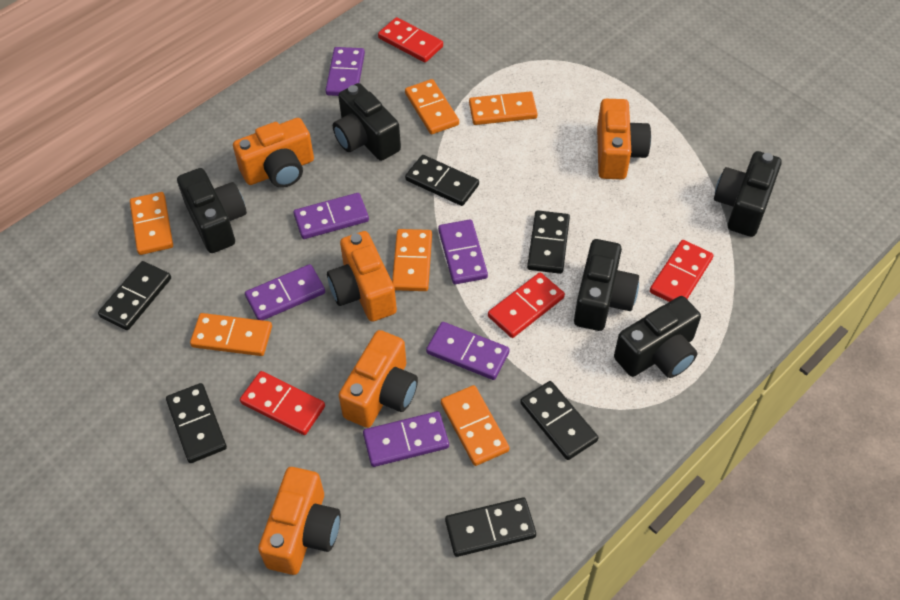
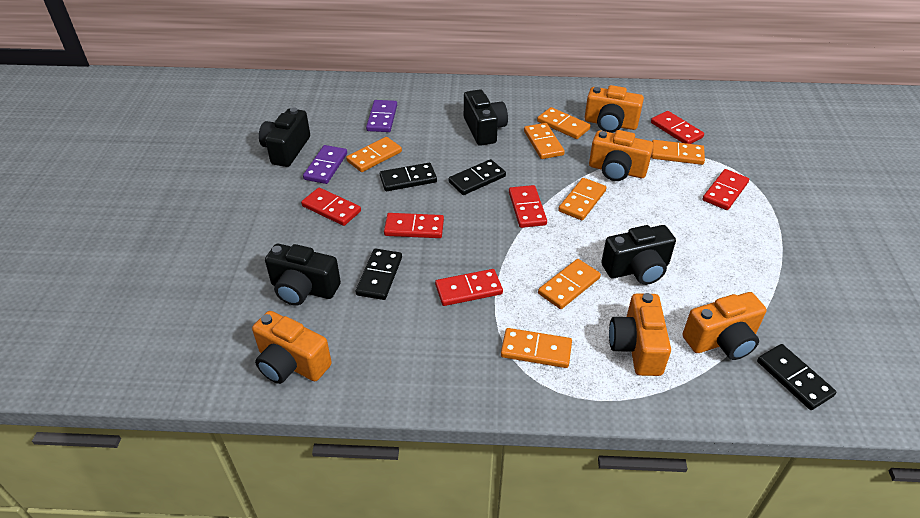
black camera: [177,168,247,253] [333,83,401,161] [574,239,639,331] [614,296,701,378] [714,151,782,237] = 5 -> [259,107,310,167] [265,244,341,306] [464,89,508,146] [601,225,676,285] = 4
black domino: [98,261,171,330] [166,383,227,463] [405,155,479,206] [445,497,536,557] [520,381,599,460] [527,210,570,274] = 6 -> [356,249,402,300] [380,163,437,191] [448,159,506,195] [757,344,836,410] = 4
orange domino: [130,192,173,255] [190,313,272,356] [392,229,432,291] [405,79,459,134] [441,385,510,466] [469,91,538,125] = 6 -> [346,137,402,172] [501,328,572,368] [524,123,565,159] [537,107,591,139] [538,259,601,309] [558,178,607,221] [651,140,705,165] = 7
purple domino: [245,264,325,320] [293,193,369,239] [325,47,365,96] [363,411,449,467] [426,322,510,380] [438,219,488,284] = 6 -> [303,145,347,184] [366,100,397,132] = 2
red domino: [240,371,325,435] [378,17,443,62] [488,272,565,338] [650,240,714,302] = 4 -> [301,188,361,226] [384,213,444,238] [435,269,503,306] [509,185,547,228] [651,111,704,144] [702,169,749,210] = 6

